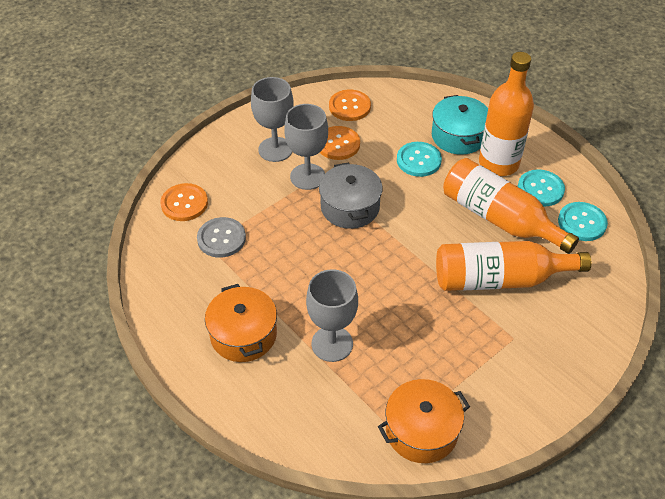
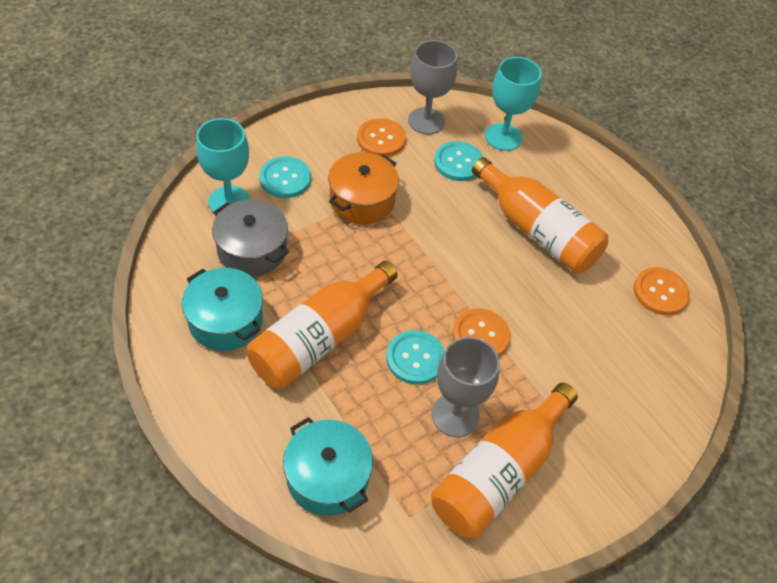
grey button: [197,217,246,258] = 1 -> none = 0
grey goblet: [251,77,294,162] [284,104,328,190] [306,269,358,362] = 3 -> [408,40,458,134] [432,337,500,437] = 2
orange pot: [205,284,277,362] [378,379,470,463] = 2 -> [328,152,399,224] = 1
turquoise goblet: none = 0 -> [196,118,250,214] [485,57,542,151] = 2
turquoise pot: [432,95,488,155] = 1 -> [182,268,263,351] [283,417,373,516] = 2

